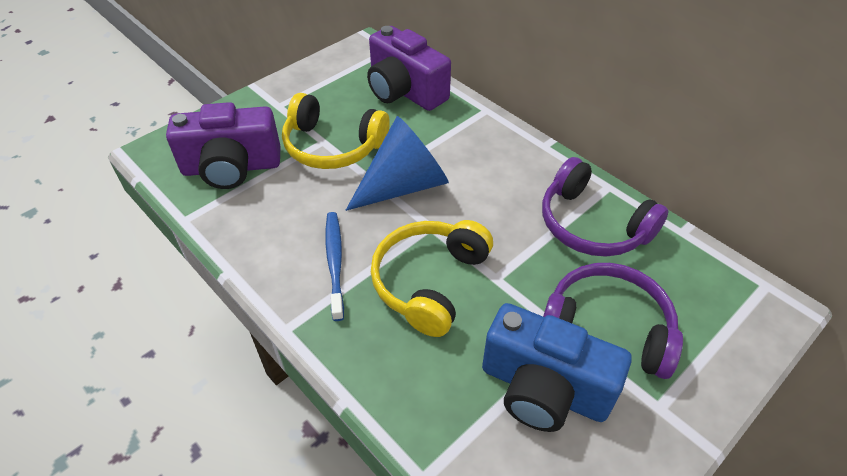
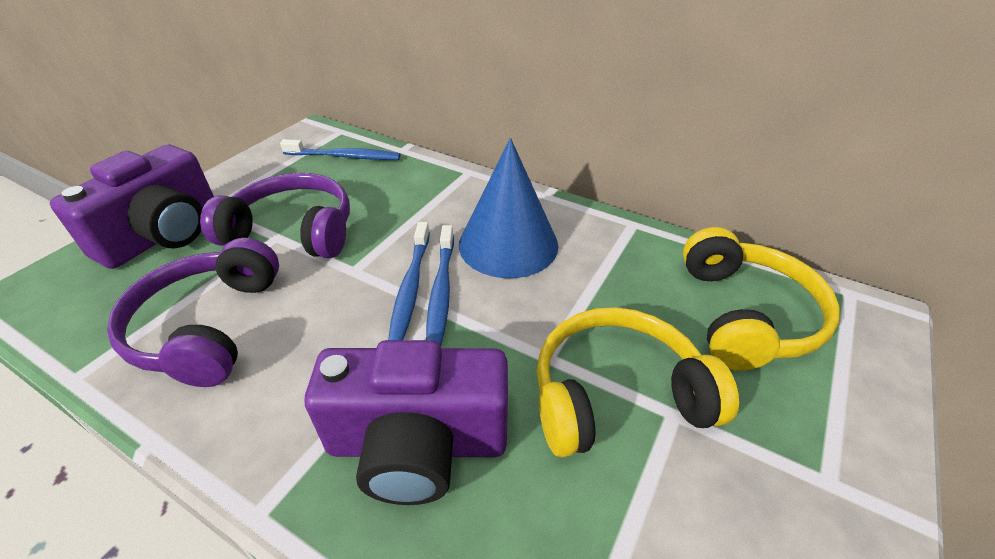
blue camera: [482,303,632,432] = 1 -> none = 0
blue toothbrush: [326,212,344,321] = 1 -> [280,139,400,160] [388,222,430,340] [426,225,454,346] = 3

